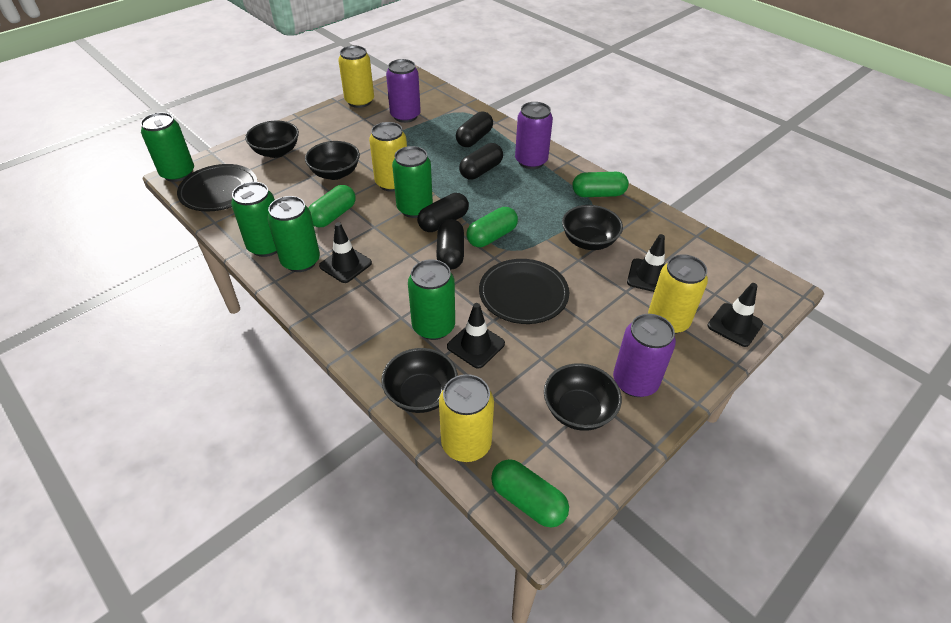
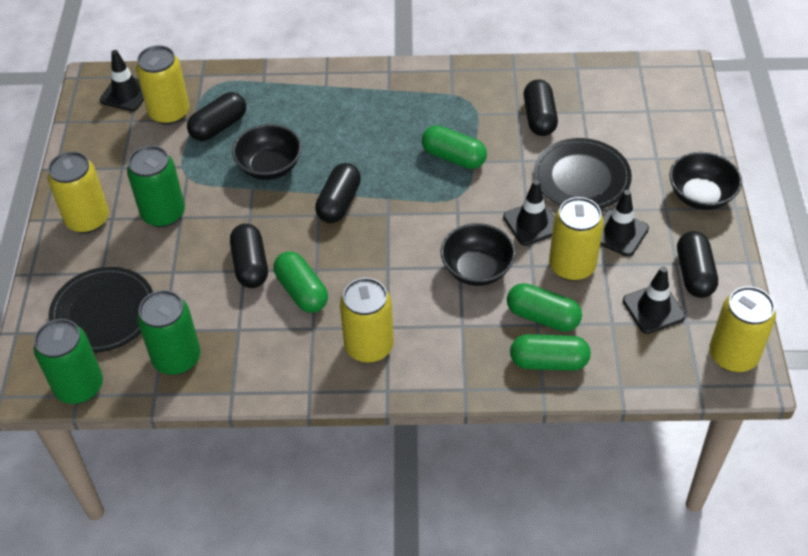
black bowl: [245,120,299,158] [305,141,360,180] [381,348,458,413] [544,363,622,431] [562,205,623,250] = 5 -> [232,124,302,180] [441,223,516,286] [669,152,742,210] = 3
black capsule: [417,193,469,232] [436,219,464,270] [456,111,493,147] [459,143,503,180] = 4 -> [187,92,246,141] [230,224,268,288] [315,163,361,223] [524,80,558,136] [677,231,718,298] = 5
green can: [140,112,194,182] [231,182,277,257] [267,196,320,272] [392,146,433,218] [408,259,455,340] = 5 -> [34,319,103,404] [127,145,185,227] [137,290,201,375] = 3
purple can: [386,59,421,123] [515,102,553,169] [613,314,676,397] = 3 -> none = 0
yellow can: [338,46,374,108] [369,122,407,192] [439,374,494,462] [648,254,708,334] = 4 -> [48,151,109,233] [136,45,190,125] [340,278,394,363] [549,197,604,281] [709,286,776,372] = 5

